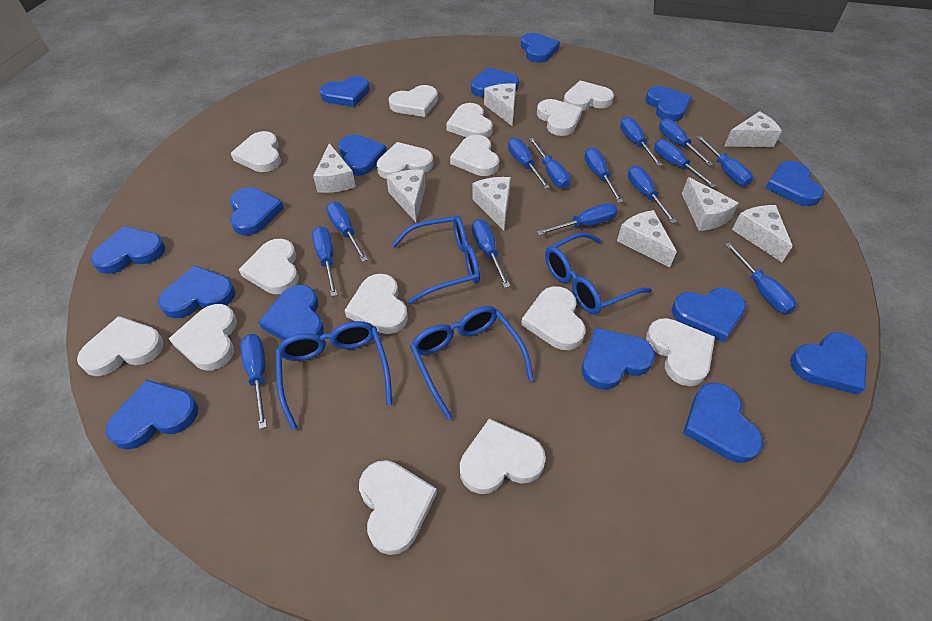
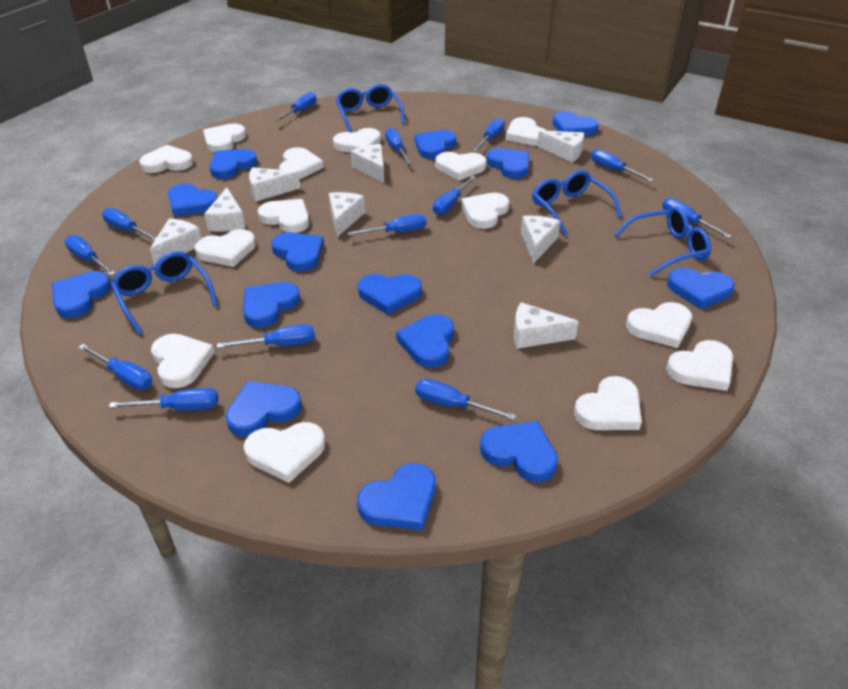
blue heart: [91,226,165,274] [106,380,198,450] [158,265,235,318] [230,187,284,235] [259,285,324,340] [320,76,370,107] [338,135,387,176] [471,67,519,97] [521,33,560,63] [582,328,655,390] [645,86,692,121] [672,288,746,343] [683,383,763,463] [765,161,824,206] [790,332,867,395] = 15 -> [52,271,111,318] [168,183,218,216] [209,149,258,179] [226,381,302,437] [243,282,300,328] [271,232,324,272] [357,463,436,530] [358,274,422,315] [396,314,454,368] [415,130,457,159] [480,421,558,482] [486,148,530,179] [552,111,599,136] [667,268,735,309] = 14
blue screwdriver: [240,334,267,429] [312,226,337,297] [326,202,368,262] [472,219,510,288] [508,138,550,189] [529,138,571,188] [537,203,618,235] [584,147,623,203] [620,117,662,166] [628,165,677,223] [654,139,716,188] [659,118,713,166] [696,136,753,186] [724,243,796,314] = 14 -> [64,235,115,275] [78,344,153,390] [102,208,157,241] [109,388,218,411] [217,324,315,348] [274,92,317,122] [347,214,427,236] [385,128,411,164] [415,379,516,420] [433,176,476,215] [473,118,505,151] [591,149,654,182] [662,198,732,238] = 13
white heart: [77,316,164,376] [169,304,237,371] [231,131,281,172] [239,239,299,294] [344,274,408,334] [359,460,437,555] [377,142,433,179] [389,85,438,117] [446,103,493,138] [450,135,499,176] [460,419,546,494] [521,286,586,350] [537,99,583,136] [563,80,614,111] [646,318,715,386] = 15 -> [139,145,193,173] [151,334,215,388] [195,229,256,267] [203,123,246,153] [244,422,325,483] [258,199,309,233] [279,147,324,179] [333,128,381,153] [435,152,486,181] [461,193,510,229] [505,117,546,146] [574,376,642,430] [626,302,692,348] [666,340,733,391] = 14

